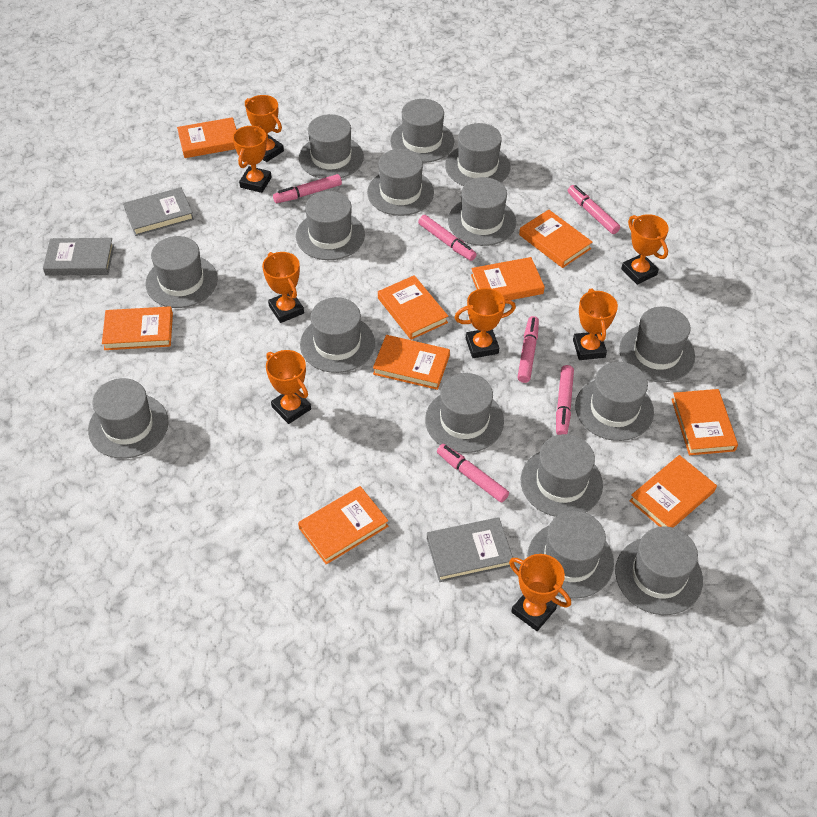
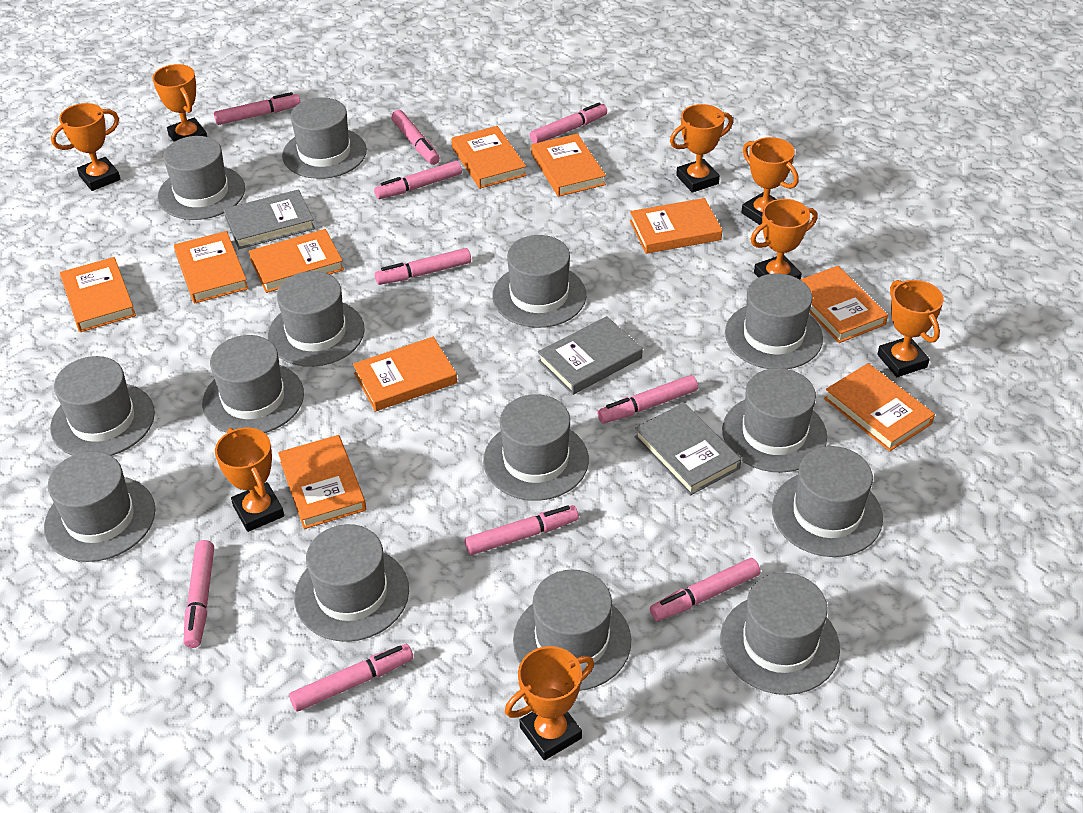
grey hat: [88,378,169,459] [145,236,218,308] [296,191,365,260] [299,114,364,179] [300,297,375,373] [367,149,434,216] [390,99,454,163] [425,373,504,453] [445,123,510,186] [448,177,516,246] [521,434,603,517] [527,511,614,599] [575,362,654,441] [615,526,703,615] [619,306,695,382] = 15 -> [44,451,155,562] [50,356,155,456] [158,136,245,220] [202,335,304,433] [268,271,365,367] [282,97,367,179] [294,524,409,642] [483,394,589,501] [492,235,586,328] [513,570,631,691] [720,573,840,695] [722,368,827,472] [725,273,823,369] [772,446,883,557] = 14
orange book: [102,306,173,350] [177,117,237,158] [298,486,388,564] [373,335,450,390] [378,275,448,340] [471,257,545,300] [519,210,592,268] [629,455,717,528] [671,389,738,455] = 9 -> [60,257,136,332] [174,231,248,304] [249,229,344,293] [278,435,366,529] [353,337,457,411] [451,126,526,189] [531,133,606,197] [630,198,722,254] [800,266,888,343] [824,363,935,452] = 10
pink marker: [273,174,342,203] [418,215,477,261] [437,444,509,503] [518,316,539,383] [556,365,574,435] [568,185,620,234] = 6 -> [184,540,214,648] [214,92,300,125] [289,644,413,712] [374,161,462,199] [375,248,471,285] [391,110,440,165] [465,505,579,555] [530,103,607,144] [597,375,698,423] [650,558,760,621] = 10

